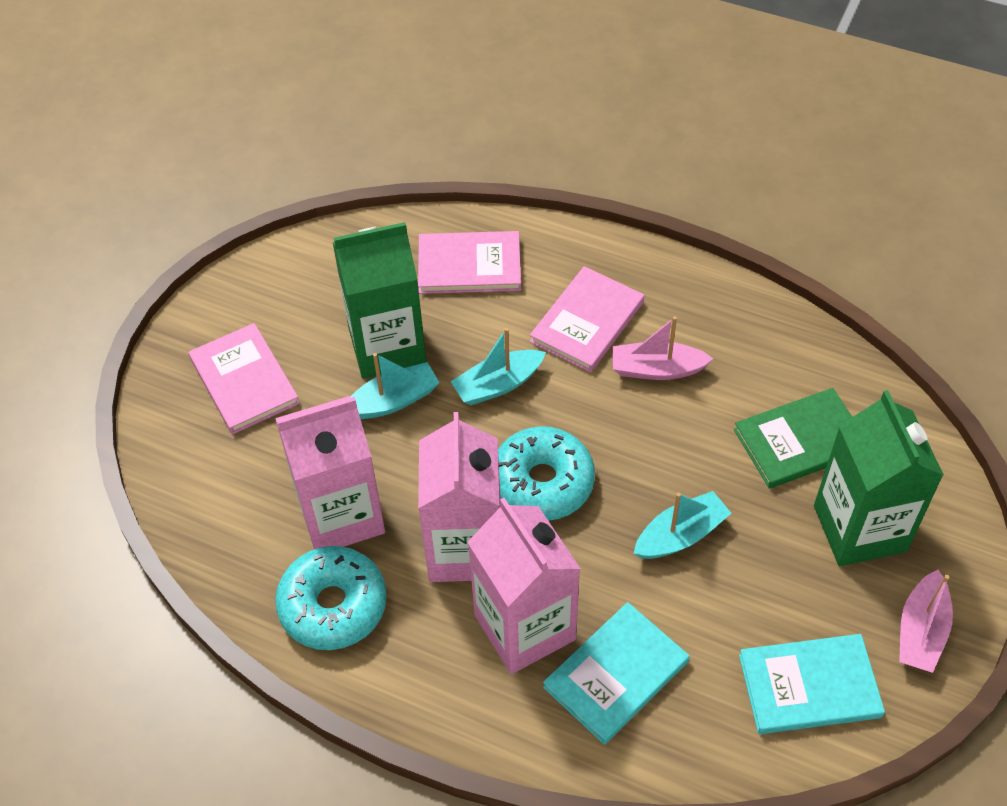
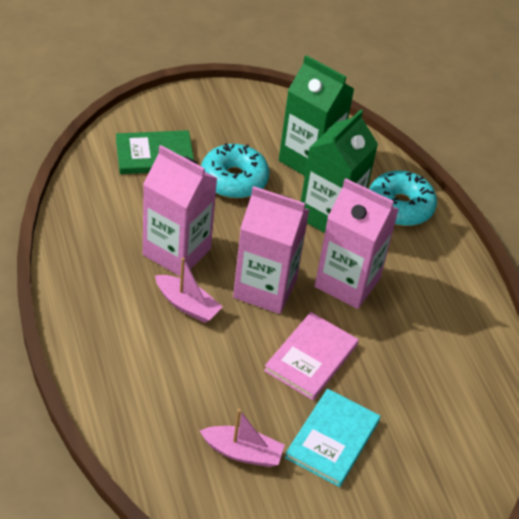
pink book: [189,323,300,434] [418,231,521,294] [530,266,644,372] = 3 -> [264,312,359,400] = 1
turquoise boat: [350,353,440,419] [451,328,546,405] [633,491,731,559] = 3 -> none = 0
turquoise book: [543,602,690,745] [739,634,885,734] = 2 -> [285,389,380,487] = 1

